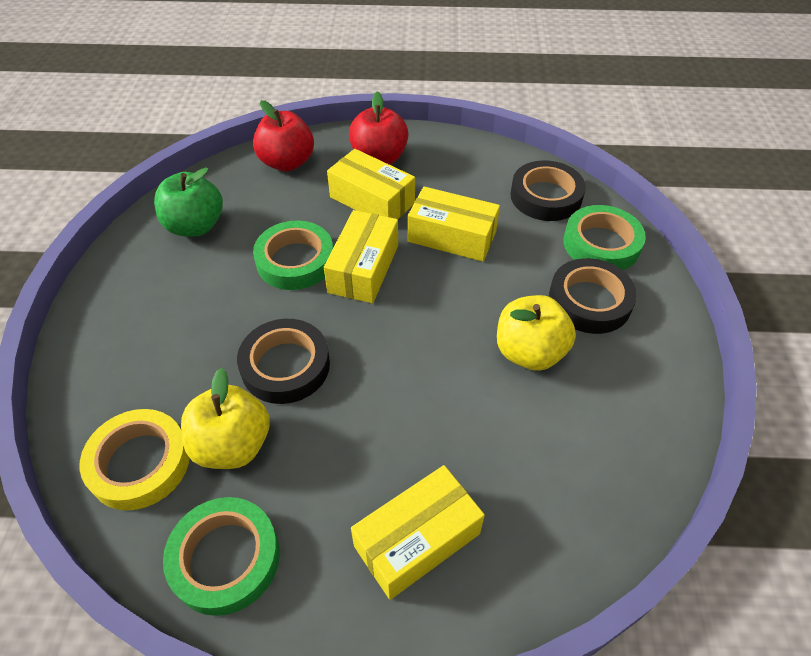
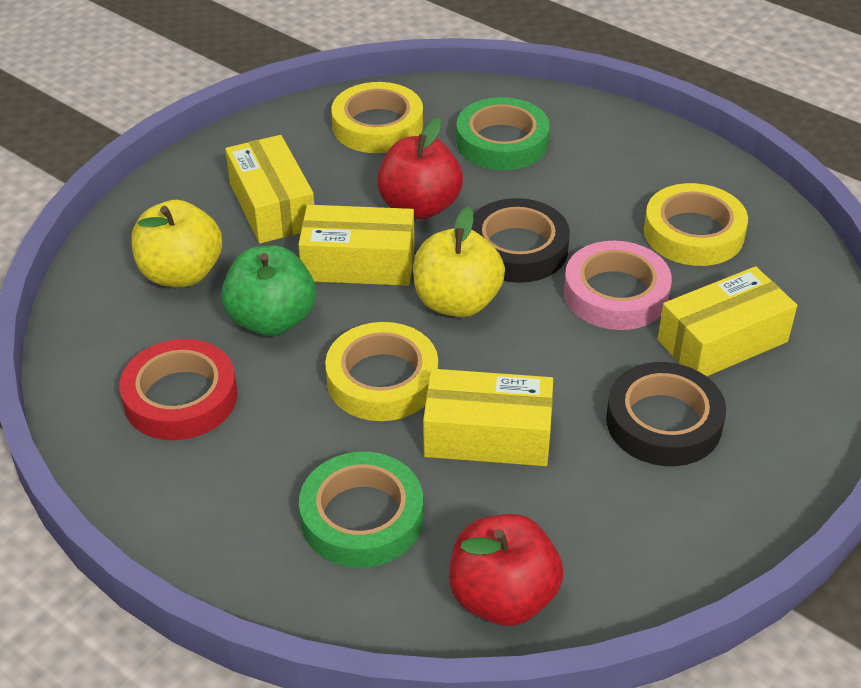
black tape: [237,319,330,404] [510,160,586,221] [549,258,637,334] = 3 -> [471,198,570,283] [606,362,726,466] = 2
green tape: [163,497,280,616] [253,221,333,290] [563,205,646,270] = 3 -> [299,452,423,568] [456,97,550,170] = 2
pink tape: none = 0 -> [564,241,672,330] = 1
red tape: none = 0 -> [119,339,237,440] = 1
yellow tape: [80,409,189,510] = 1 -> [325,322,438,421] [331,82,423,153] [644,183,748,266] = 3

